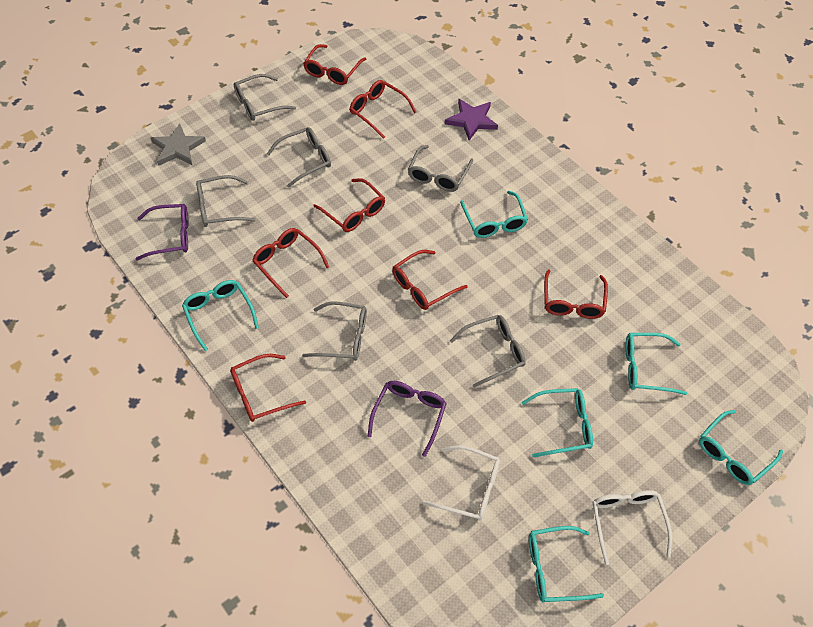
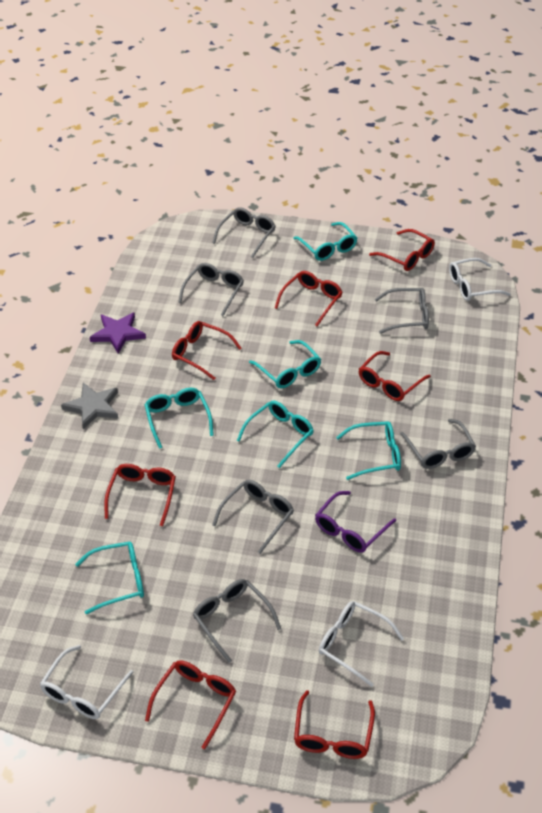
purple glasses: [136,204,189,261] [367,381,447,457] = 2 -> [315,491,396,553] = 1
white glasses: [423,445,500,520] [593,490,672,565] = 2 -> [40,645,134,719] [319,601,404,687] [449,258,511,301] = 3

